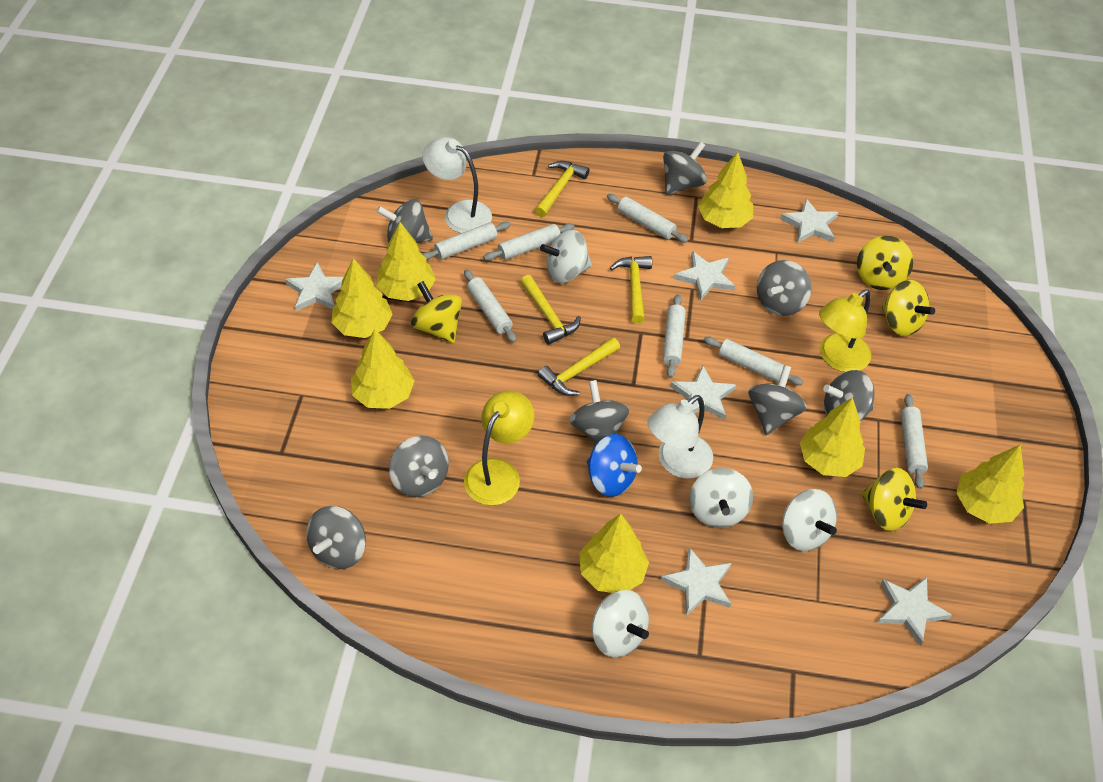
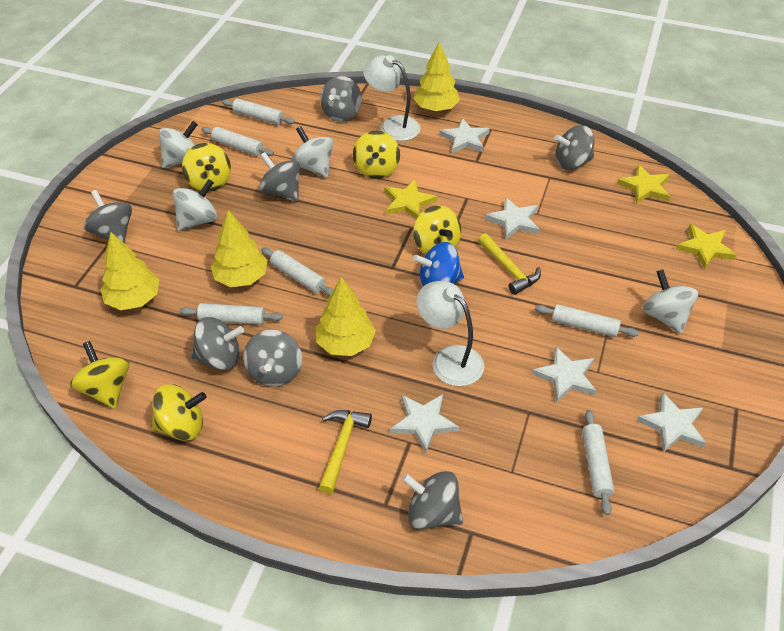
grey spinning top: [306,506,366,569] [376,199,433,243] [389,436,449,497] [569,380,629,444] [663,142,707,195] [748,365,807,435] [757,260,811,316] [823,370,874,421] = 8 -> [84,190,132,244] [191,317,244,370] [243,330,302,387] [259,152,300,202] [320,76,362,122] [402,471,463,529] [554,125,594,170] = 7
white rolling pin: [423,222,511,261] [464,270,516,343] [484,223,574,261] [607,194,688,243] [663,294,686,378] [704,337,803,385] [900,394,928,489] = 7 -> [180,303,283,325] [201,127,274,156] [222,98,295,125] [261,247,333,296] [535,304,639,337] [582,410,614,515] = 6
white star: [285,262,344,311] [660,547,731,616] [670,365,736,420] [674,251,735,301] [780,199,839,243] [877,577,952,646] = 6 -> [390,394,459,453] [439,118,490,153] [485,197,539,240] [532,346,596,403] [637,392,706,453] = 5
yellow hammer: [520,275,581,345] [535,161,590,217] [538,337,620,396] [610,256,652,324] = 4 -> [319,410,372,494] [478,233,541,295] = 2
yellow lamp: [464,391,535,506] [819,289,871,372] = 2 -> none = 0
yellow spinning top: [411,281,462,343] [857,236,913,290] [862,468,927,531] [881,280,935,336] = 4 -> [70,341,129,409] [151,384,206,441] [182,143,231,192] [353,131,400,179] [413,205,461,254] = 5
yellow star: none = 0 -> [385,179,437,219] [617,164,670,204] [676,224,737,269] = 3
yellow tree: [331,258,393,338] [351,329,415,409] [376,222,436,301] [579,514,649,593] [698,152,753,228] [800,397,865,477] [956,444,1024,524] = 7 -> [100,232,159,310] [211,210,268,287] [316,277,376,356] [413,41,460,112] = 4

